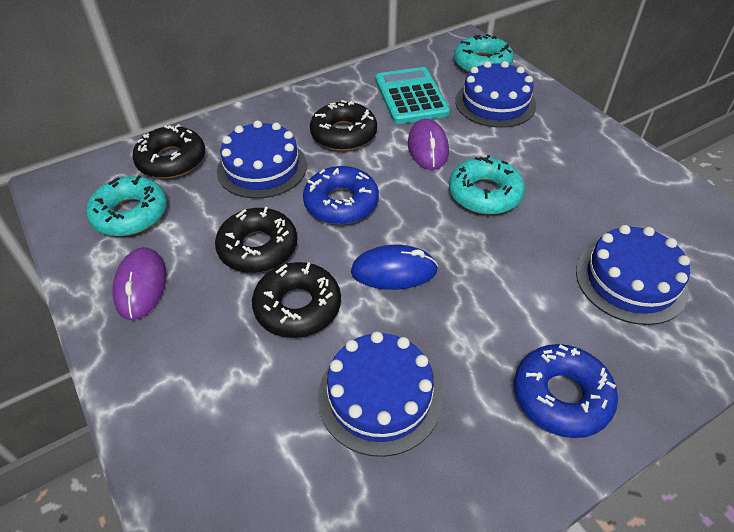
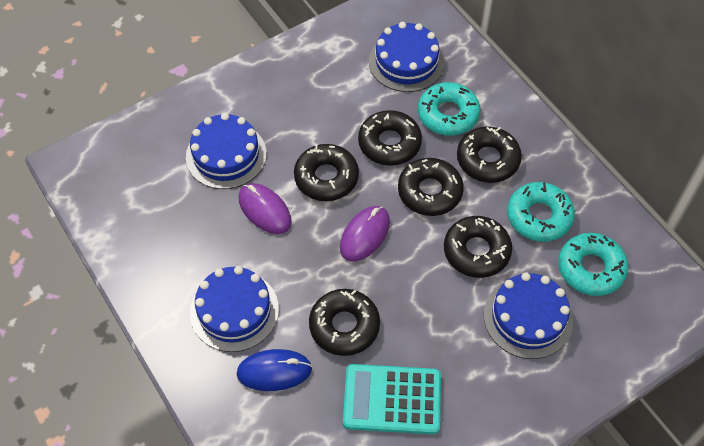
black donut: [132,124,205,179] [215,207,297,273] [252,262,341,338] [310,100,377,151] = 4 -> [294,144,359,201] [309,289,380,356] [358,110,422,166] [398,158,464,216] [444,216,512,278] [457,127,522,183] = 6
blue donut: [303,166,379,224] [514,344,618,438] = 2 -> none = 0

